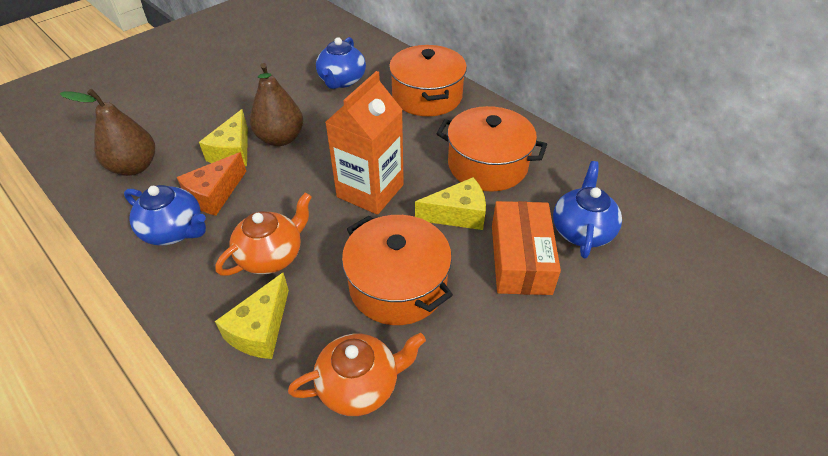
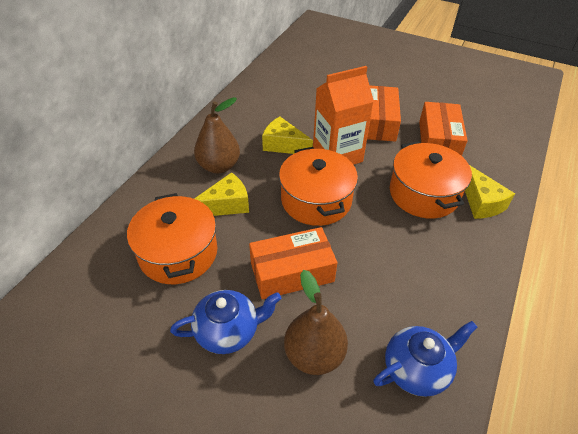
blue teapot: [124,185,206,246] [316,37,366,89] [553,161,622,259] = 3 -> [170,290,281,354] [373,321,478,397] = 2
orange box: [492,201,561,295] = 1 -> [249,227,338,300] [367,86,401,142] [419,102,468,156] = 3
orange cheese: [177,152,246,216] = 1 -> none = 0
orange teapot: [215,192,312,276] [288,333,426,416] = 2 -> none = 0

